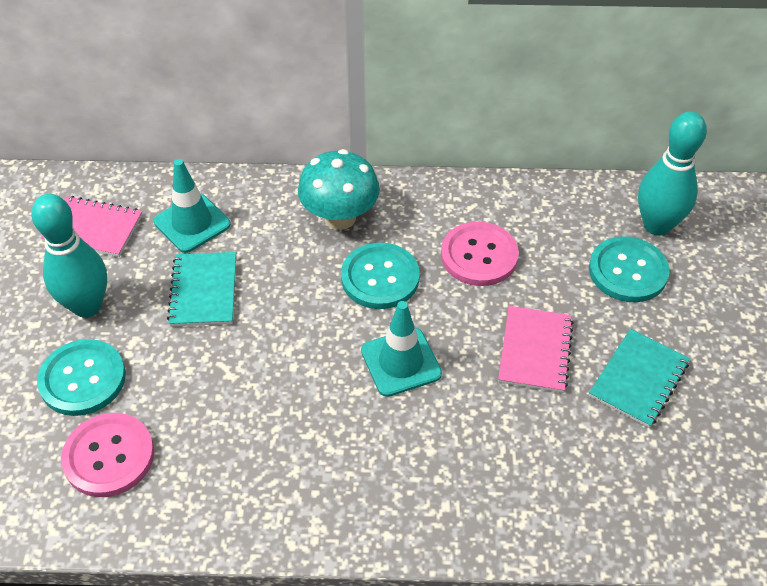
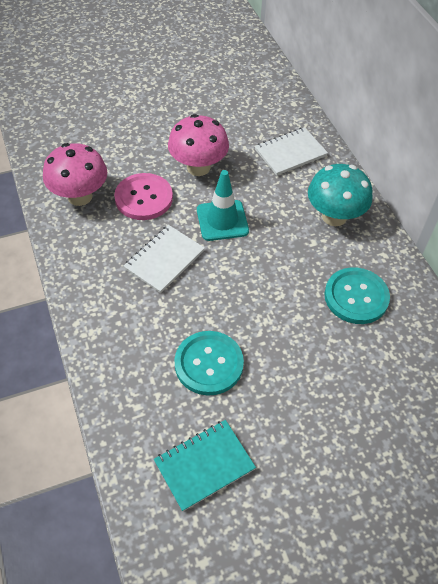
pink button: [61,413,154,497] [441,222,519,286] = 2 -> [114,173,173,220] = 1
pink mushroom: none = 0 -> [43,143,107,206] [168,114,229,176] = 2
pink notebook: [41,196,143,257] [498,306,574,393] = 2 -> none = 0
turquoise bowling pin: [31,194,107,318] [638,111,707,236] = 2 -> none = 0
turquoise button: [37,339,126,416] [341,243,420,309] [589,236,670,302] = 3 -> [174,331,244,396] [324,267,390,324] = 2
turquoise notebook: [167,252,236,326] [589,329,690,428] = 2 -> [154,420,256,512] = 1
turquoise traffic cone: [154,159,231,253] [361,301,442,397] = 2 -> [197,170,249,241] = 1
white notebook: none = 0 -> [124,225,205,293] [255,127,328,176] = 2

